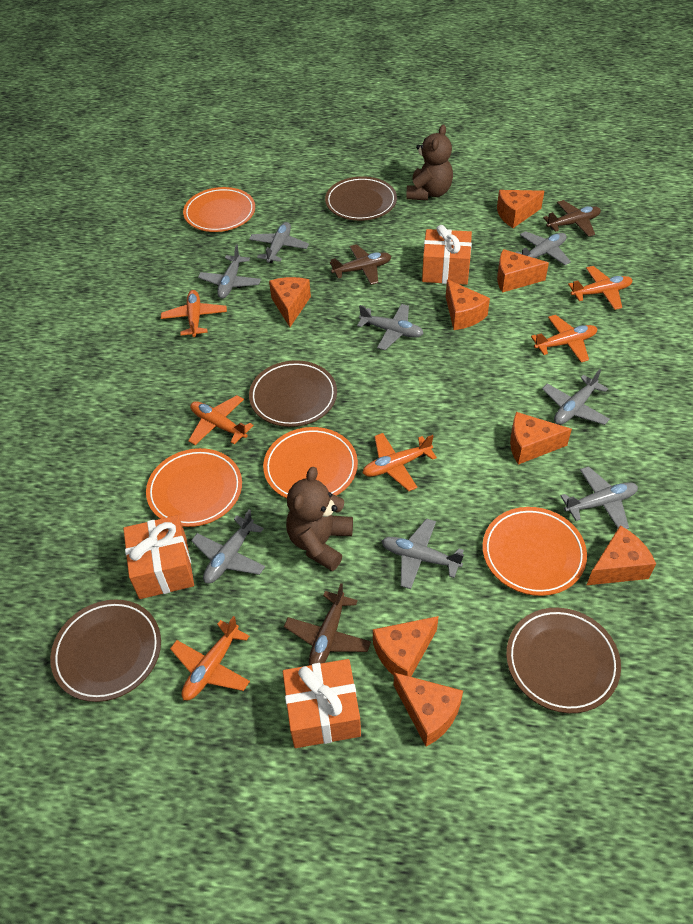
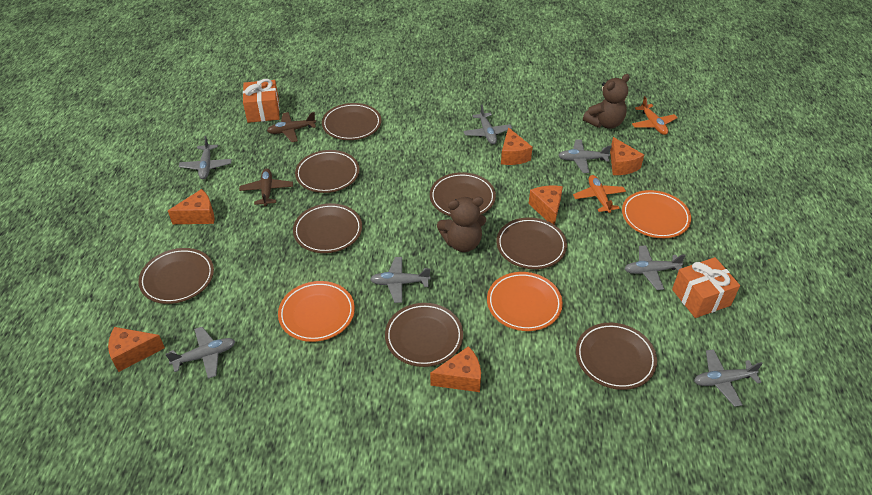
brown plane: [284,583,371,665] [330,244,392,285] [543,200,601,237] = 3 -> [239,168,293,206] [267,112,316,142] = 2
brown plate: [50,599,161,702] [249,360,337,427] [325,177,397,221] [506,608,621,713] = 4 -> [138,248,214,304] [293,203,362,253] [295,150,359,193] [322,103,382,140] [385,303,463,367] [430,172,496,216] [496,217,567,269] [576,323,657,390] = 8
grey plane: [191,509,265,584] [198,244,261,299] [249,222,309,263] [357,304,424,350] [382,518,464,589] [515,231,571,265] [542,369,610,425] [561,466,638,529] = 8 -> [165,327,235,379] [179,136,232,179] [370,257,431,303] [463,105,512,144] [558,139,612,173] [625,245,686,290] [694,349,763,407] = 7
orange cheese: [269,277,311,327] [373,616,439,677] [394,673,463,747] [446,279,490,330] [497,190,544,228] [497,249,549,293] [510,412,572,465] [587,526,656,585] = 8 -> [108,327,165,372] [168,189,215,224] [430,346,481,392] [501,127,533,165] [529,186,563,225] [610,137,644,175] = 6
orange gift: [123,515,194,599] [283,659,361,748] [422,225,472,285] = 3 -> [243,79,280,123] [672,257,740,318] = 2
orange plane: [161,290,227,337] [170,616,250,700] [188,395,254,445] [363,433,437,491] [531,315,597,362] [568,266,633,310] = 6 -> [573,175,626,213] [632,96,678,135] = 2
orange plate: [146,448,242,527] [183,187,255,232] [263,427,358,498] [482,507,587,596] = 4 -> [278,281,355,342] [487,272,563,331] [622,190,691,238] = 3

